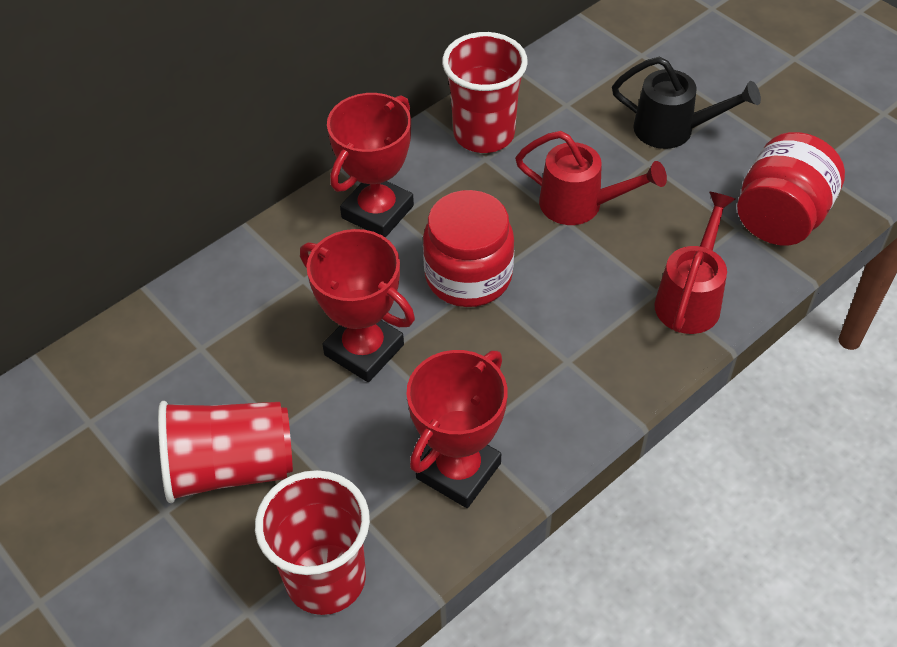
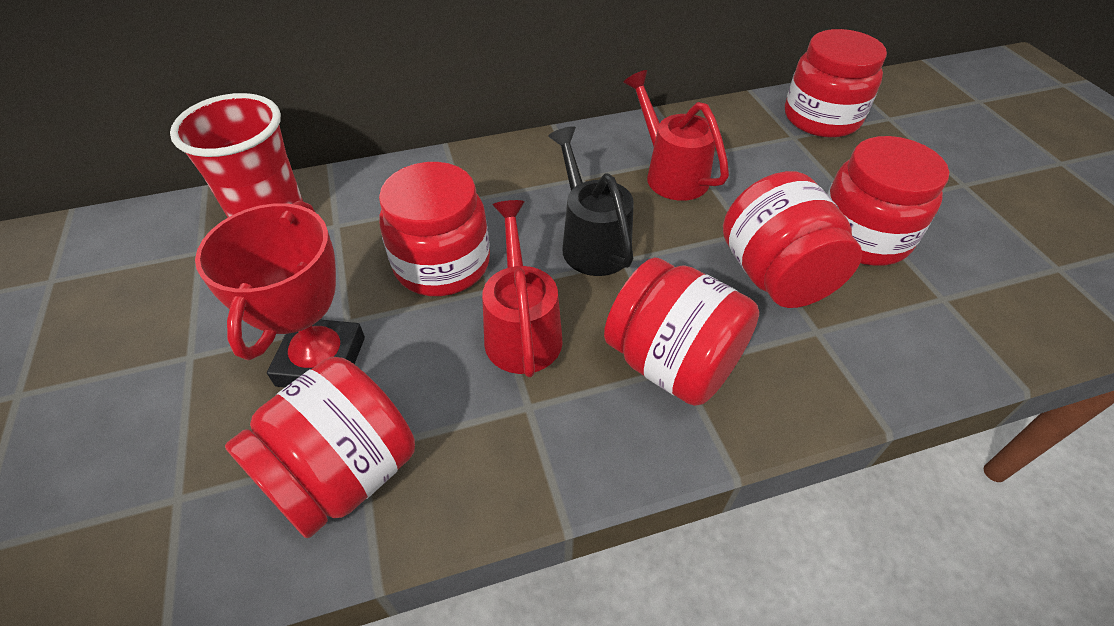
red cup: [158,401,293,503] [255,470,370,615] [442,32,528,153] = 3 -> [170,93,303,217] = 1
red jar: [423,190,514,307] [737,132,845,246] = 2 -> [225,356,415,538] [379,162,490,296] [604,258,759,406] [723,171,862,308] [785,29,887,138] [827,136,949,266] = 6
red trophy: [300,229,415,382] [327,93,414,238] [406,350,508,508] = 3 -> [195,201,365,388] = 1

